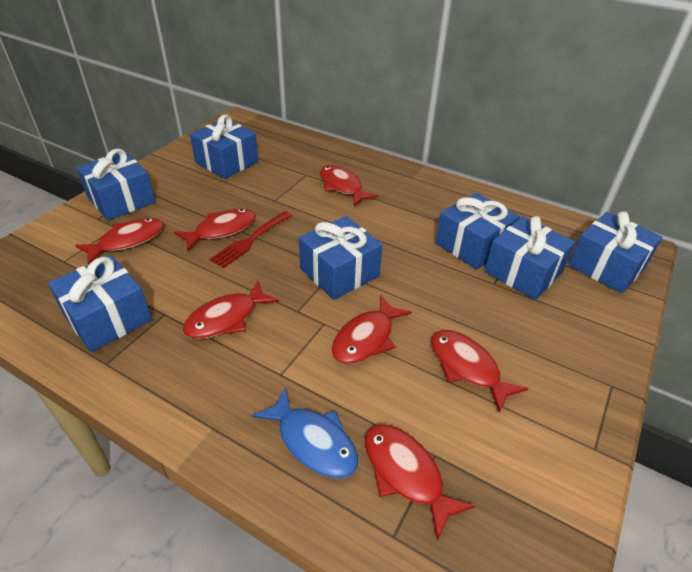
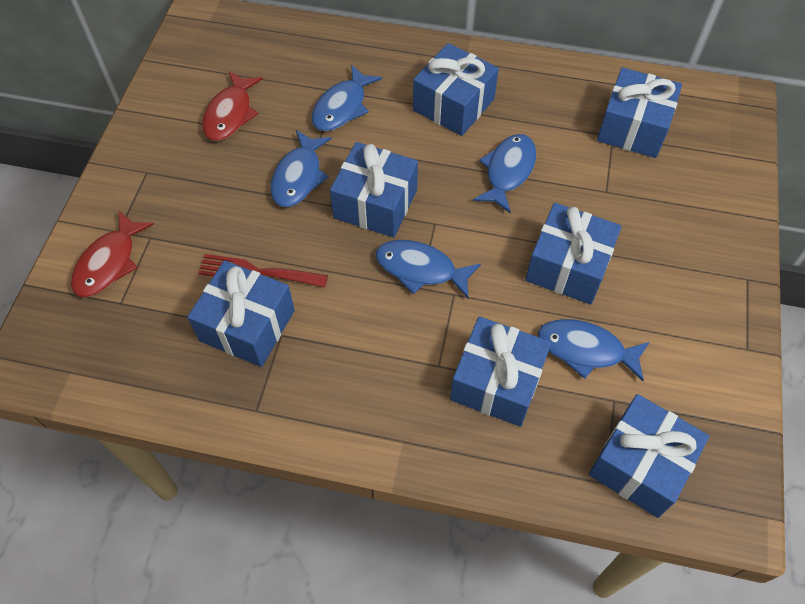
blue fish: [252,387,358,478] = 1 -> [270,130,332,207] [312,64,382,131] [375,240,481,298] [473,134,536,214] [538,319,650,381] = 5
red fish: [75,218,164,265] [174,209,256,251] [183,280,279,339] [320,165,378,206] [332,295,412,364] [365,424,475,540] [431,330,528,413] = 7 -> [71,211,154,297] [202,71,263,141] = 2

